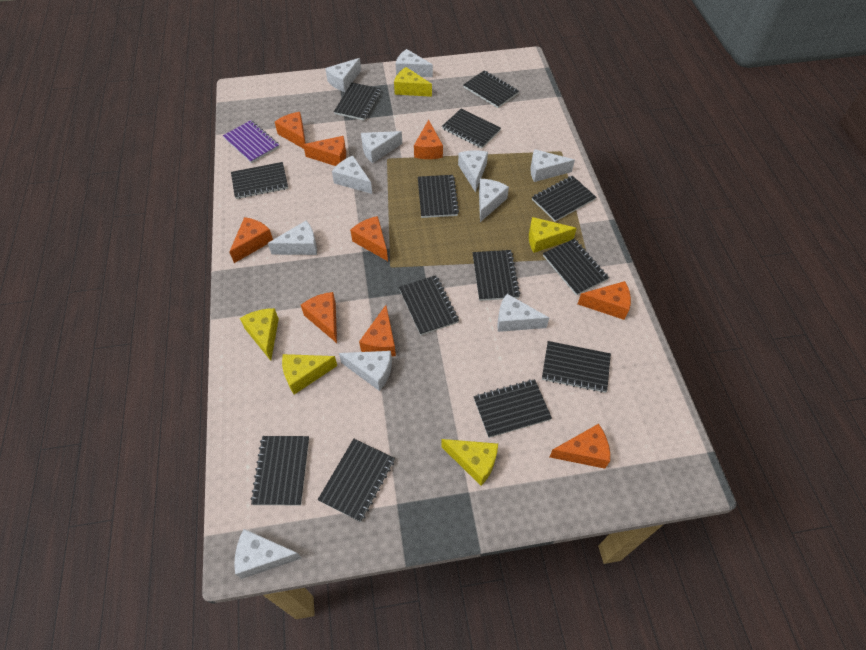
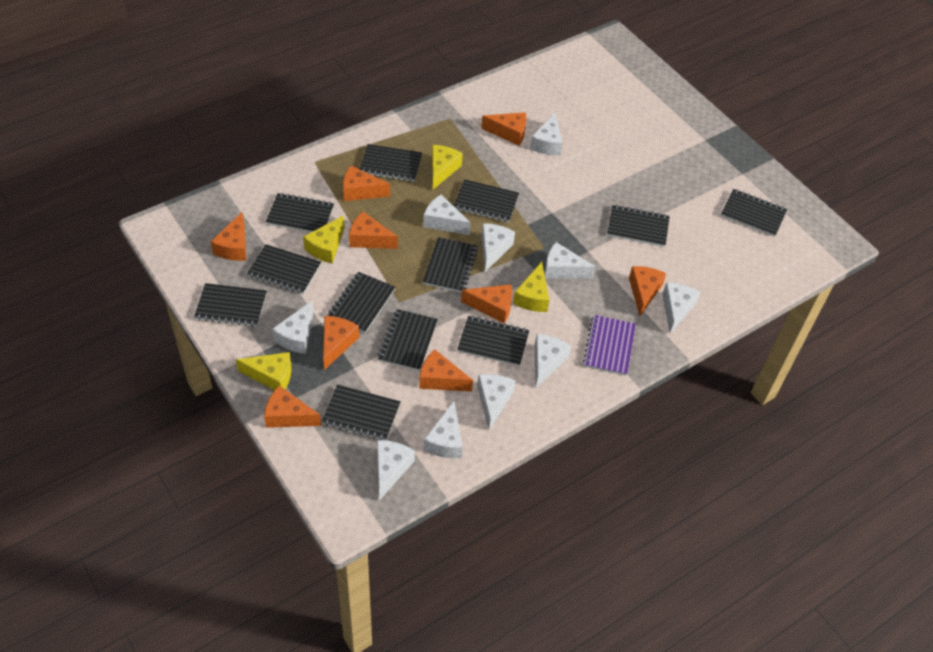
black notebook: [231,162,288,199] [251,436,309,505] [318,439,395,522] [334,82,381,121] [399,275,459,335] [418,175,459,218] [442,109,501,149] [463,71,519,108] [472,250,520,301] [474,379,552,438] [532,176,596,222] [542,341,611,393] [543,239,609,296] = 13 -> [194,283,267,327] [247,244,321,294] [266,193,334,232] [322,385,401,440] [328,272,395,333] [360,144,422,182] [378,309,438,371] [423,237,478,293] [454,179,519,222] [457,316,530,366] [607,205,670,247] [721,189,787,237] = 12
white cheese: [234,529,301,579] [268,221,317,255] [325,58,361,92] [332,156,372,194] [339,351,392,391] [361,131,402,163] [396,49,433,77] [458,150,488,193] [479,179,509,222] [497,294,549,332] [530,149,575,182] = 11 -> [272,301,313,354] [377,440,415,501] [423,194,471,235] [424,401,463,458] [477,374,516,430] [481,223,515,272] [530,113,563,155] [535,334,571,388] [545,242,595,279] [662,283,700,333] = 10
yellow cheese: [240,308,279,361] [282,354,337,394] [394,67,432,97] [441,439,498,486] [529,217,577,253] = 5 -> [236,352,292,390] [303,215,345,264] [432,145,463,189] [513,262,549,312] = 4

